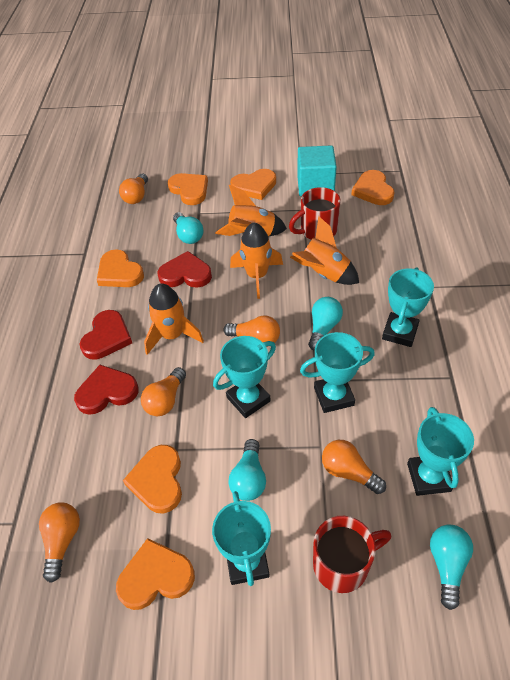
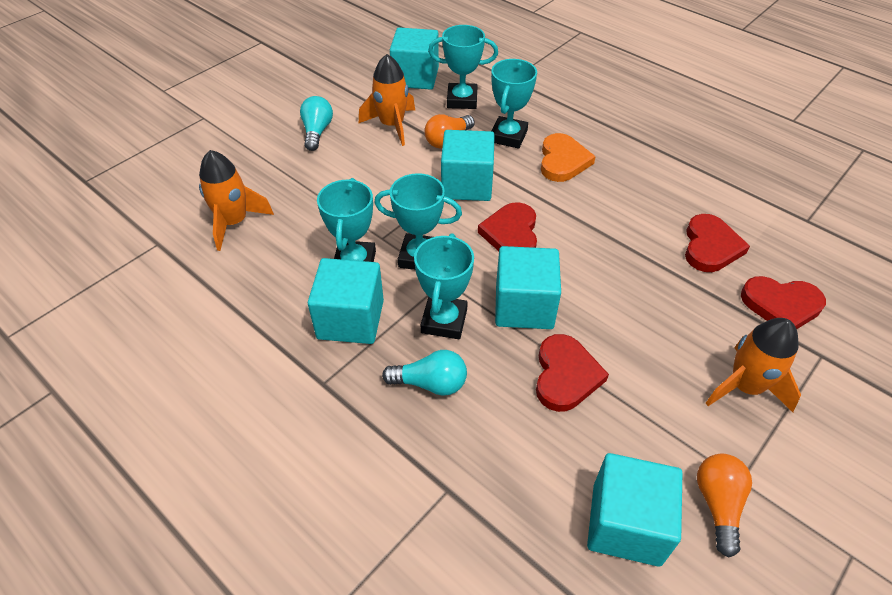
orange heart: [97,249,144,287] [116,538,195,610] [123,445,182,514] [168,173,208,205] [230,169,276,200] [351,170,395,205] = 6 -> [541,133,596,182] = 1
orange light bulb: [39,502,80,583] [119,174,148,204] [141,367,186,416] [223,315,280,347] [322,440,386,494] = 5 -> [424,114,475,149] [697,454,752,557] = 2
orange rocket: [144,283,204,355] [215,185,287,237] [230,222,283,299] [290,216,359,285] = 4 -> [199,150,274,251] [359,54,415,146] [706,318,801,412] = 3
red heart: [74,365,139,415] [80,310,132,360] [158,251,212,288] = 3 -> [478,202,537,251] [536,334,609,412] [685,214,750,272] [741,276,826,329] = 4
red mug: [289,187,340,240] [313,516,391,593] = 2 -> none = 0
turquoise cube: [297,145,337,197] = 1 -> [308,258,384,344] [390,28,439,90] [441,130,495,201] [495,246,561,329] [587,453,682,567] = 5
turquoise light bulb: [173,212,203,244] [228,439,266,501] [308,297,343,351] [430,524,473,610] = 4 -> [300,96,333,151] [382,350,467,396] = 2

